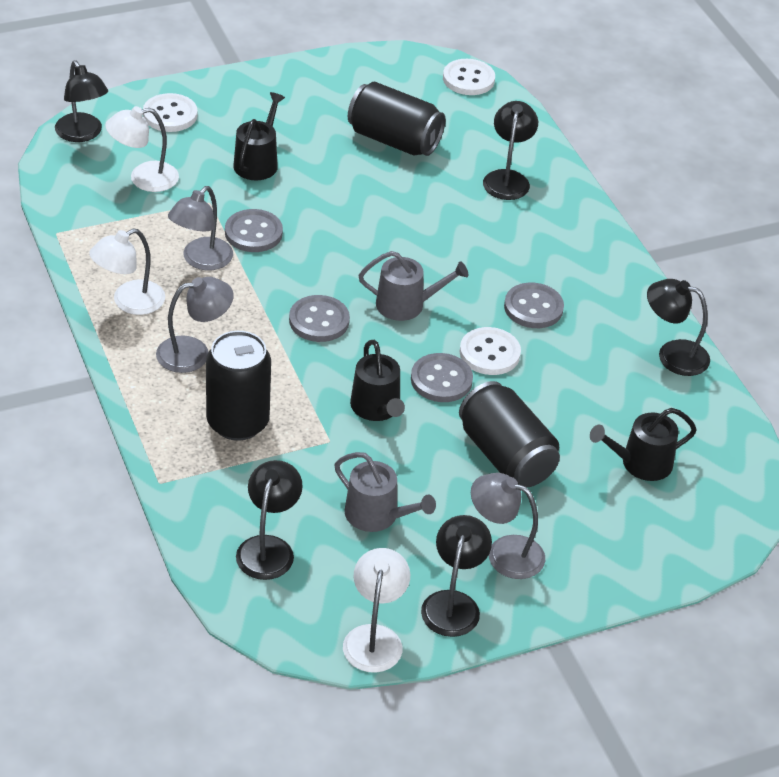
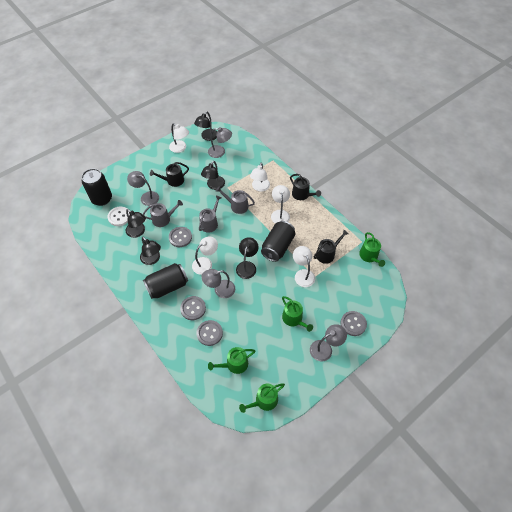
green watering can: none = 0 -> [208,347,255,374] [239,383,285,413] [282,296,313,332] [359,232,385,267] = 4
grey lamp: [156,277,234,373] [168,186,233,270] [471,473,545,579] = 3 -> [127,171,159,206] [202,269,235,298] [208,127,232,158] [310,324,347,361] = 4
grey watering can: [334,452,436,532] [359,251,468,321] = 2 -> [143,200,183,227] [199,196,222,233] [216,186,255,214] = 3
white button: [143,93,197,132] [443,59,495,95] [460,327,521,375] = 3 -> [108,207,130,226] = 1
white lamp: [89,228,165,315] [105,106,179,192] [343,548,410,673] = 3 -> [169,123,189,153] [192,236,218,275] [250,162,270,192] [271,185,290,223] [293,246,315,287] = 5

